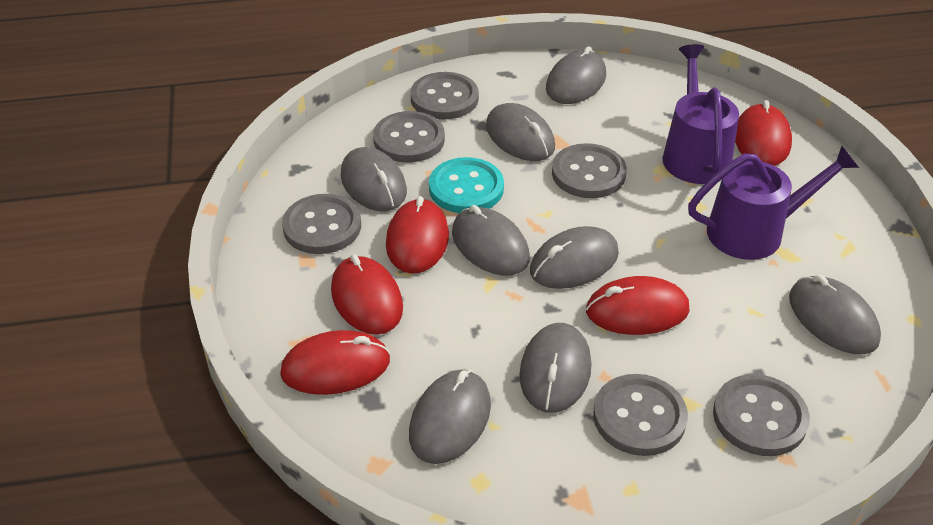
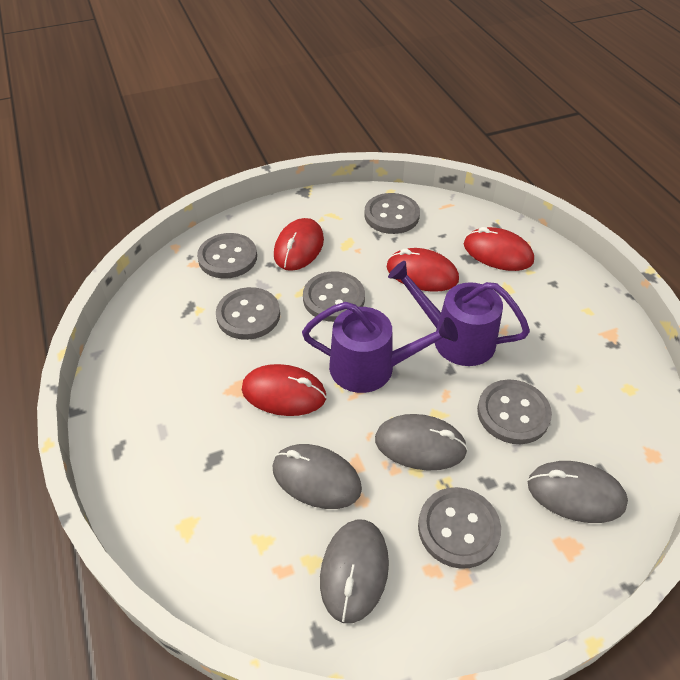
grey mouse: [341,147,407,211] [409,370,491,464] [452,205,530,276] [486,103,555,161] [520,323,591,413] [530,226,619,289] [546,46,606,104] [789,275,881,354] = 8 -> [273,444,362,509] [320,520,389,623] [375,414,468,471] [528,461,628,523] = 4
red mouse: [280,330,390,395] [331,255,403,335] [386,196,449,274] [586,276,689,335] [735,100,792,166] = 5 -> [242,364,326,416] [274,218,324,271] [387,248,459,292] [464,227,534,271] = 4
turquoise button: [429,157,504,213] = 1 -> none = 0

